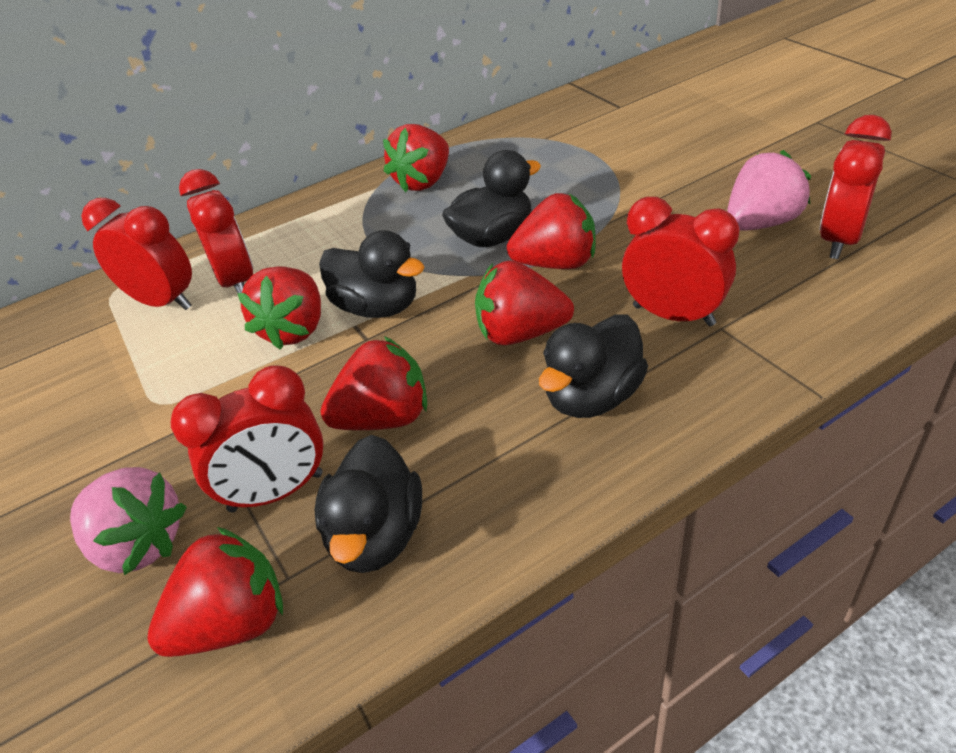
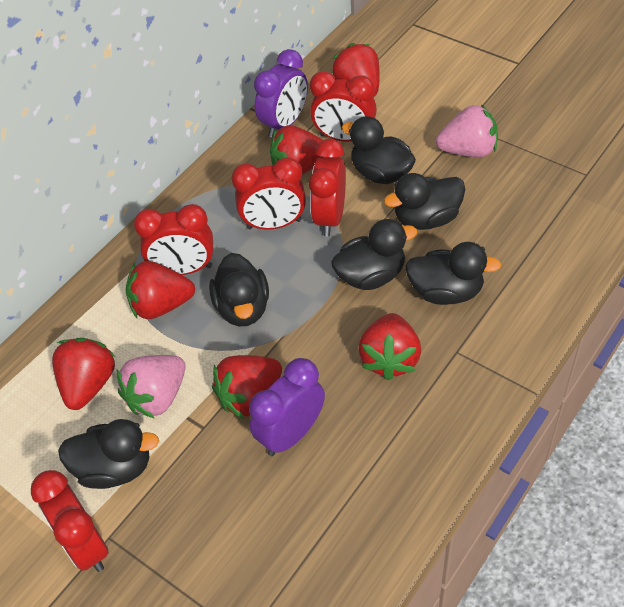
black duck: [314,435,422,573] [319,230,424,318] [442,150,541,247] [539,315,648,418] = 4 -> [58,419,159,489] [209,253,269,326] [331,219,417,290] [342,116,416,184] [384,173,465,230] [405,242,501,305] = 6
purple clock: none = 0 -> [249,358,325,456] [254,49,308,138] = 2

